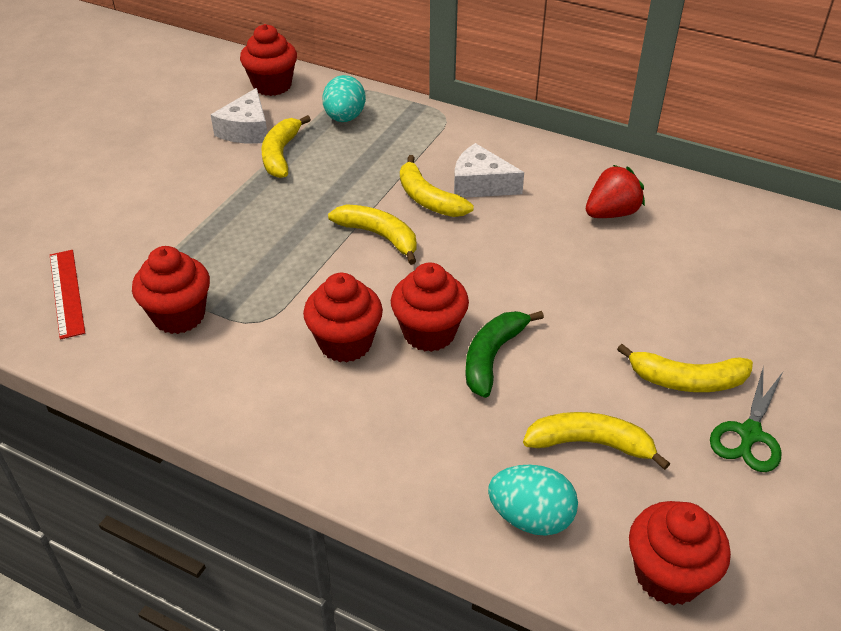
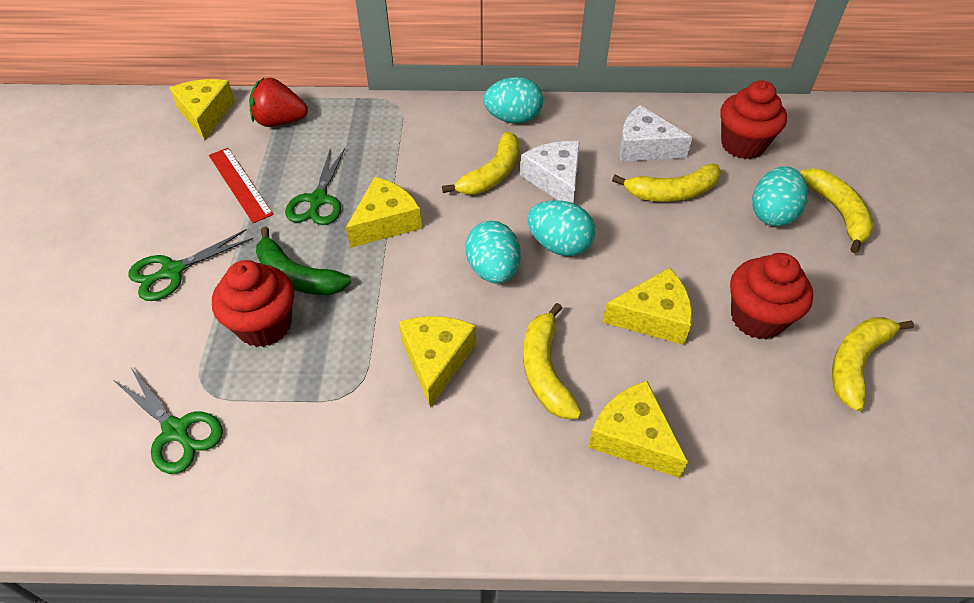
green scissors: [710,366,783,472] = 1 -> [115,368,223,474] [128,229,253,301] [285,148,345,225] = 3
red cupcake: [132,246,210,334] [240,24,297,96] [303,273,383,363] [391,262,469,352] [629,501,731,605] = 5 -> [212,260,294,347] [720,80,787,159] [730,253,813,339] = 3
turquoise egg: [322,75,366,122] [488,464,578,536] = 2 -> [466,221,521,284] [483,77,543,123] [527,200,595,256] [752,166,808,226] = 4
yellow cheese: none = 0 -> [169,79,235,140] [346,177,422,248] [399,316,476,408] [588,381,688,478] [602,267,692,345] = 5

